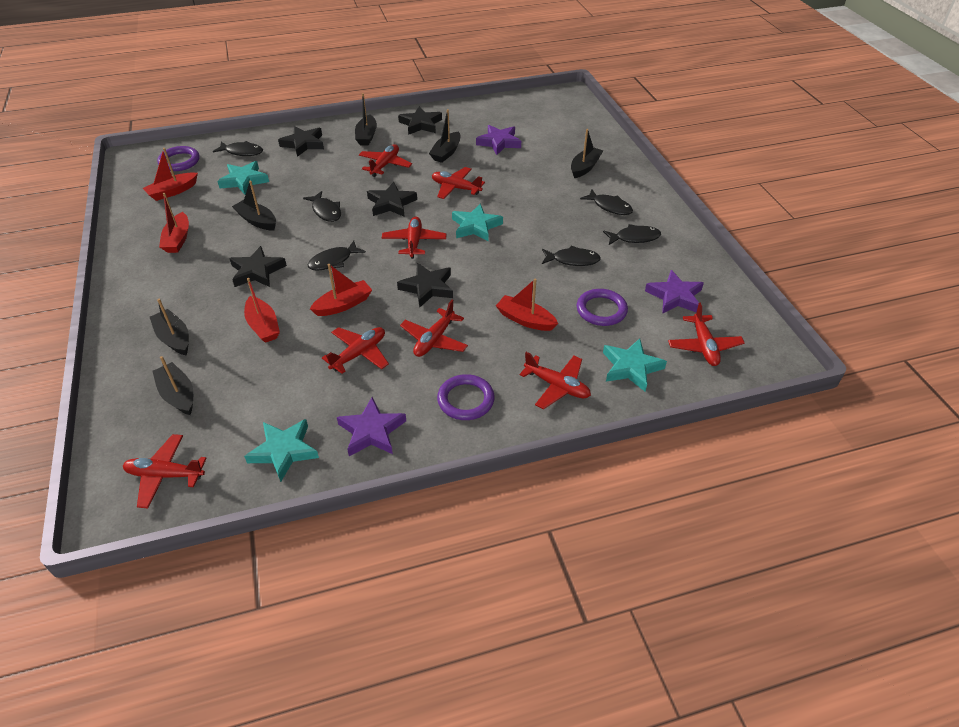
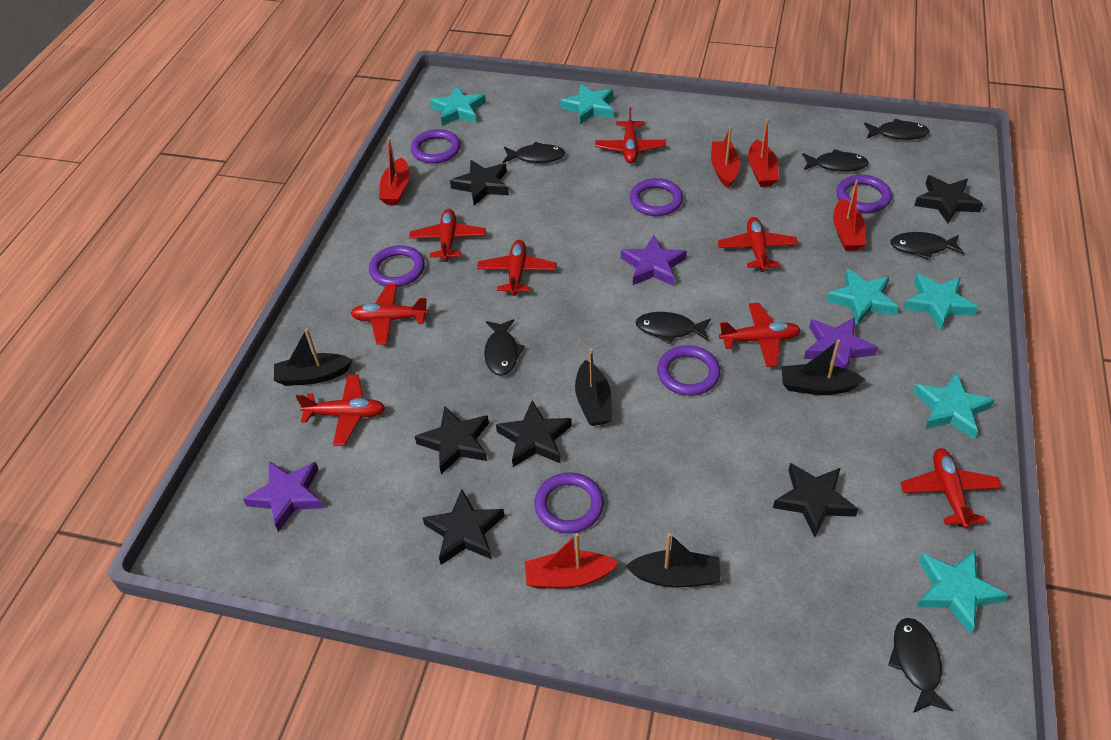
black boat: [150,299,189,355] [152,356,193,415] [232,181,276,231] [355,93,377,146] [429,109,461,163] [571,129,603,178] = 6 -> [274,328,353,386] [575,349,612,426] [626,533,721,587] [782,340,865,395] = 4
black fish: [213,141,263,156] [303,191,341,222] [308,241,366,271] [542,246,601,266] [580,189,633,215] [603,224,661,245] = 6 -> [484,319,525,376] [503,142,565,163] [636,312,711,344] [802,149,869,172] [864,119,930,140] [888,618,953,713] [890,232,965,260] = 7
black star: [229,246,287,287] [278,126,324,157] [367,182,417,217] [397,263,453,308] [398,106,442,135] = 5 -> [415,406,489,474] [422,489,505,565] [450,160,509,206] [496,400,572,467] [773,463,858,538] [914,175,983,224] = 6
purple ring: [157,146,200,171] [437,374,495,420] [577,289,628,326] = 3 -> [369,245,425,287] [411,129,461,164] [534,472,604,533] [630,178,683,216] [657,345,720,396] [836,175,892,213] = 6
turquoise star: [217,161,269,195] [244,419,319,482] [452,204,503,242] [603,338,667,392] = 4 -> [430,87,486,126] [560,84,613,125] [826,269,899,326] [903,274,978,331] [913,372,995,439] [917,551,1008,634] = 6

